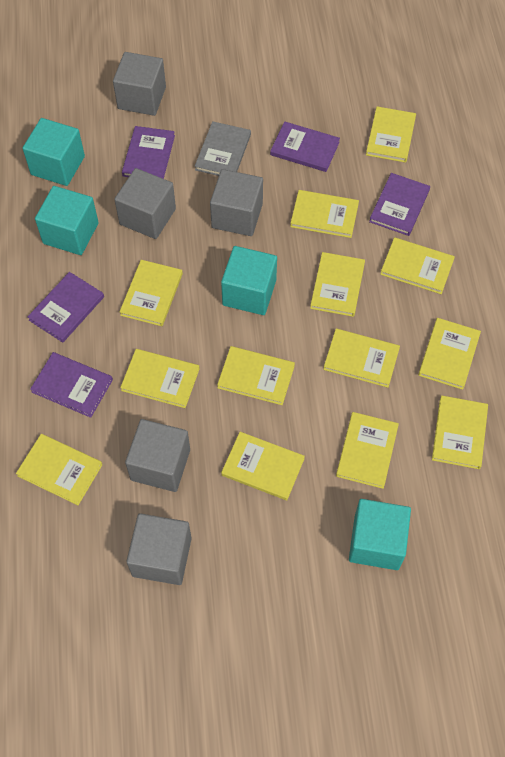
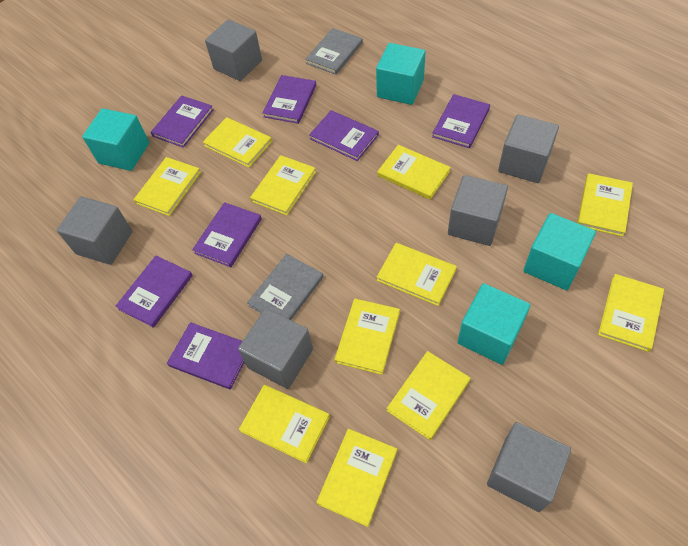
grey book: [195,121,251,176] = 1 -> [247,254,324,320] [305,28,363,75] = 2
grey cube: [113,52,166,116] [114,168,176,239] [125,419,190,492] [126,513,192,585] [210,169,263,236] = 5 -> [57,196,133,265] [205,19,262,81] [238,309,313,389] [448,175,508,246] [487,422,571,512] [498,114,559,183] = 6
purple book: [28,272,104,343] [30,352,113,418] [122,126,175,179] [270,121,340,172] [369,173,430,236] = 5 -> [116,256,193,328] [151,95,214,148] [167,322,245,389] [192,202,262,267] [263,75,316,124] [309,110,379,161] [432,94,490,148] = 7
yellow book: [16,434,102,505] [120,260,183,326] [120,349,200,408] [217,346,295,405] [221,432,305,500] [290,190,359,238] [310,252,365,317] [323,329,400,388] [336,412,399,489] [366,106,416,163] [380,237,455,294] [418,318,481,390] [432,395,488,469] = 13 -> [133,157,201,216] [203,117,272,168] [239,385,330,463] [250,155,316,216] [316,429,397,527] [334,299,400,375] [377,145,451,200] [377,243,457,306] [387,351,470,440] [577,173,633,237] [598,274,664,352] = 11

